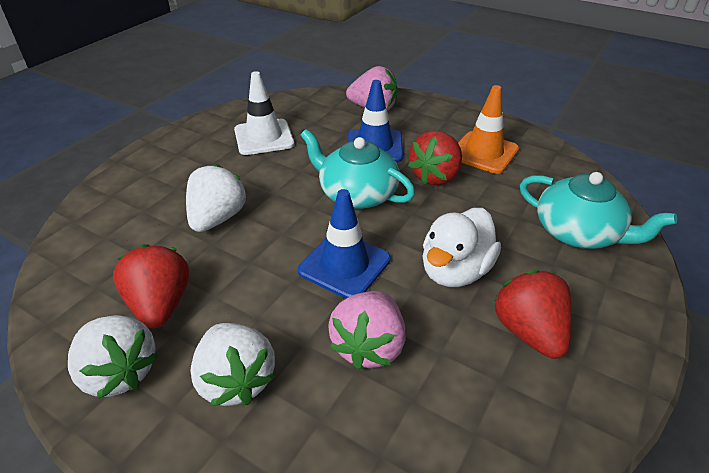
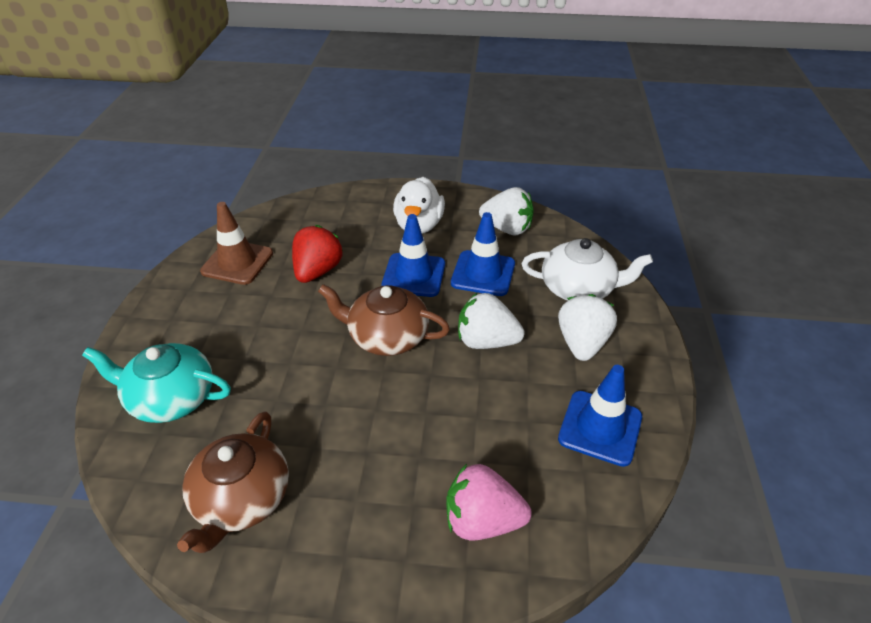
blue traffic cone: [298,189,391,299] [347,80,403,163] = 2 -> [381,214,445,297] [451,212,515,296] [558,365,642,467] = 3
brown teapot: none = 0 -> [177,411,289,553] [318,284,450,356] = 2
brown traffic cone: none = 0 -> [200,202,273,285] = 1
orange traffic cone: [458,85,519,174] = 1 -> none = 0
pink strawberry: [329,291,405,370] [346,66,397,111] = 2 -> [446,464,532,540] = 1
red strawberry: [113,244,189,328] [408,131,462,185] [493,270,572,359] = 3 -> [292,225,343,283] = 1
turquoise teapot: [301,129,415,209] [520,172,677,249] = 2 -> [82,343,231,423] = 1
white teapot: none = 0 -> [522,238,653,301] = 1
white traffic cone: [234,71,294,155] = 1 -> none = 0

